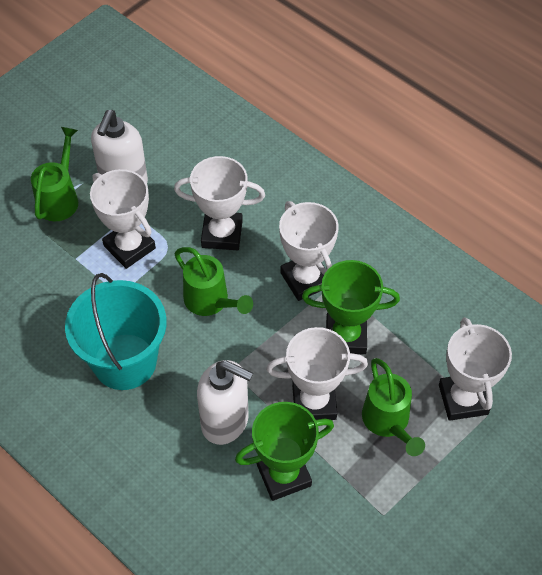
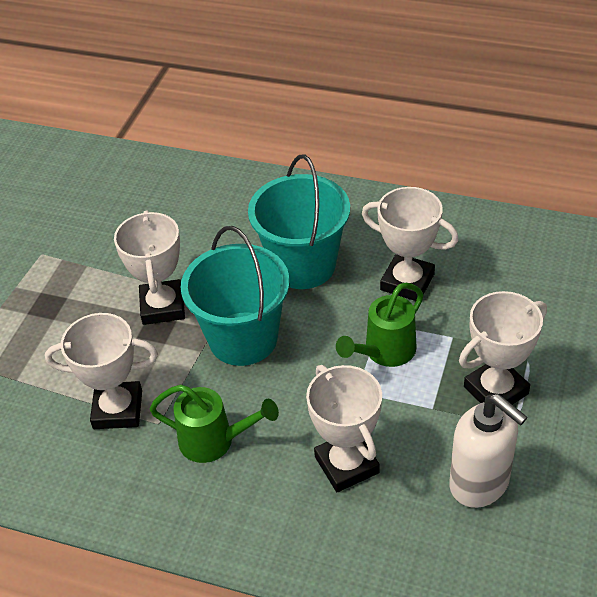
green trophy: [235,402,334,501] [302,260,400,354] = 2 -> none = 0
green watering can: [31,127,78,221] [175,247,253,316] [362,358,425,456] = 3 -> [149,384,279,463] [336,283,423,367] = 2
turquoise bucket: [65,273,167,390] = 1 -> [181,226,290,366] [248,155,350,289] = 2
white soap dispenser: [91,110,148,183] [197,360,253,445] = 2 -> [449,394,527,508] = 1

